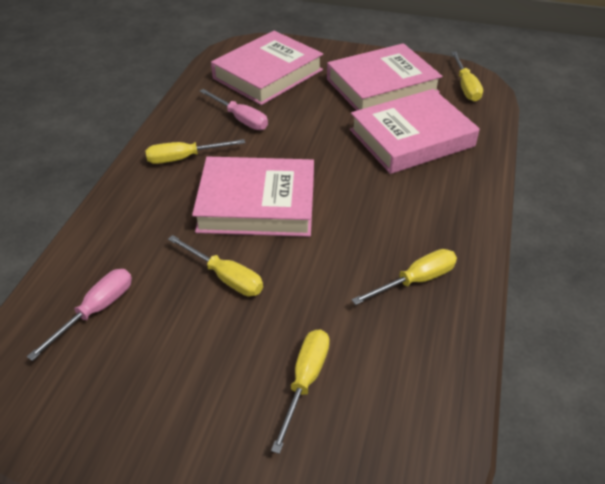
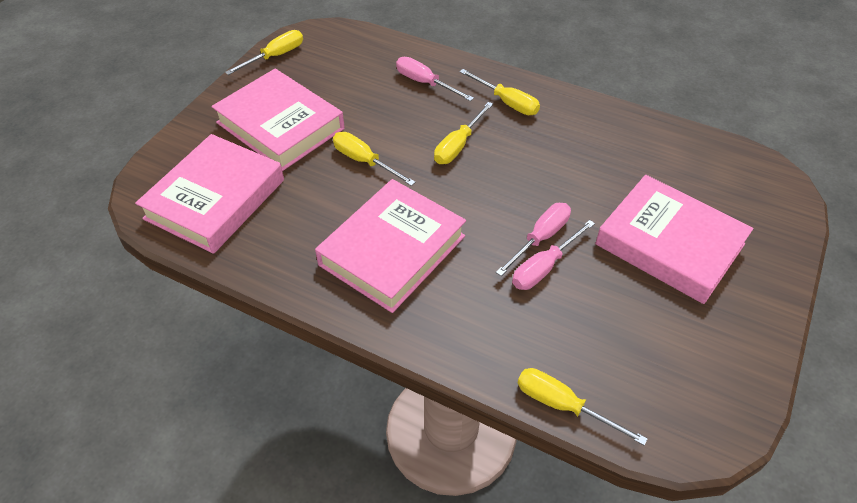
pink screwdriver: [27,269,132,361] [200,89,268,130] = 2 -> [396,57,474,101] [496,203,571,276] [512,220,595,290] = 3

